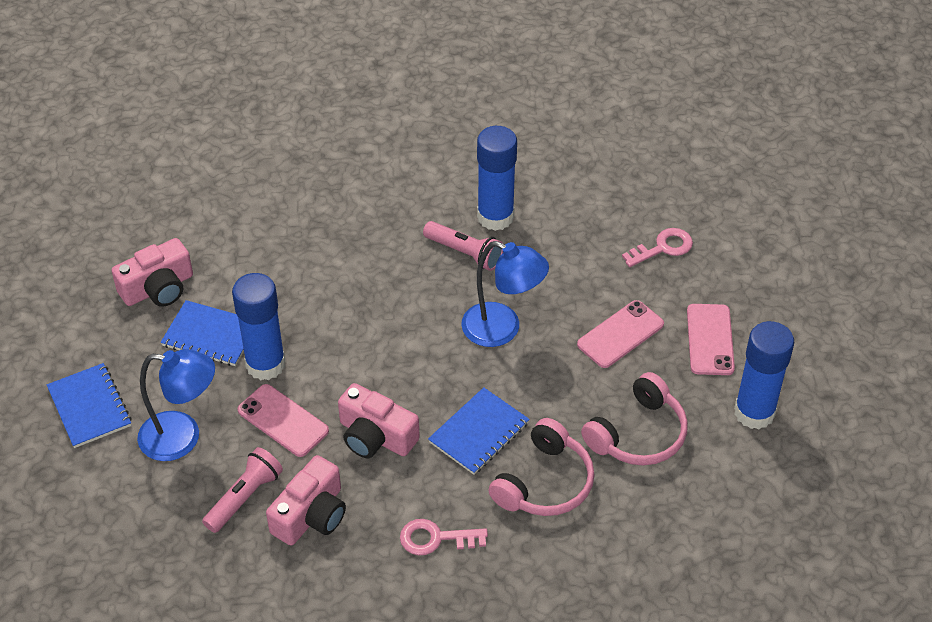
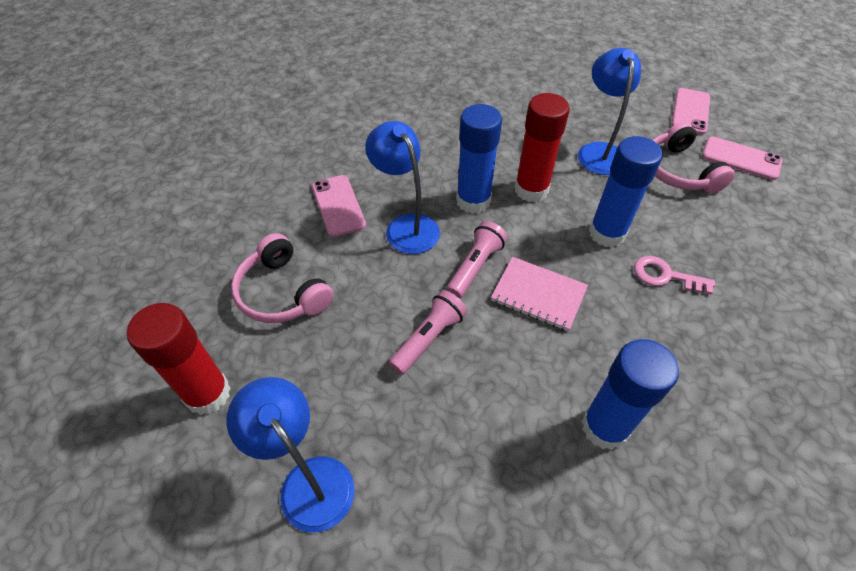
blue lamp: [137,349,215,461] [461,241,549,347] = 2 -> [227,377,355,533] [365,121,440,254] [578,48,641,175] = 3
blue notebook: [47,363,132,448] [161,300,244,366] [428,387,530,475] = 3 -> none = 0
pink camera: [111,238,193,307] [266,455,346,545] [338,383,420,458] = 3 -> none = 0
pink key: [400,519,488,556] [622,228,693,267] = 2 -> [634,256,715,295] = 1
pink notebook: none = 0 -> [491,257,588,331] = 1
red glue stick: none = 0 -> [127,303,231,415] [515,93,570,202] = 2

